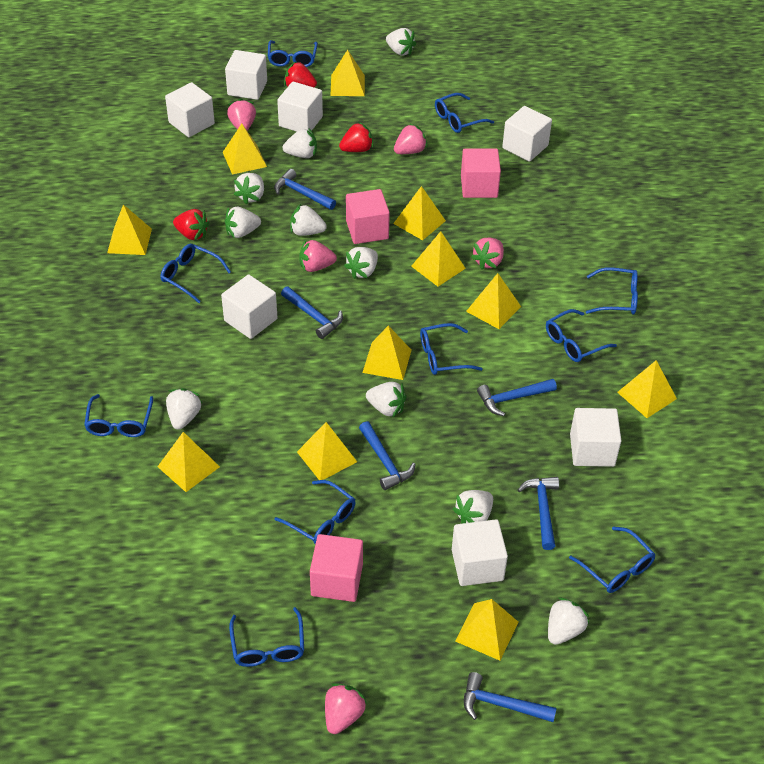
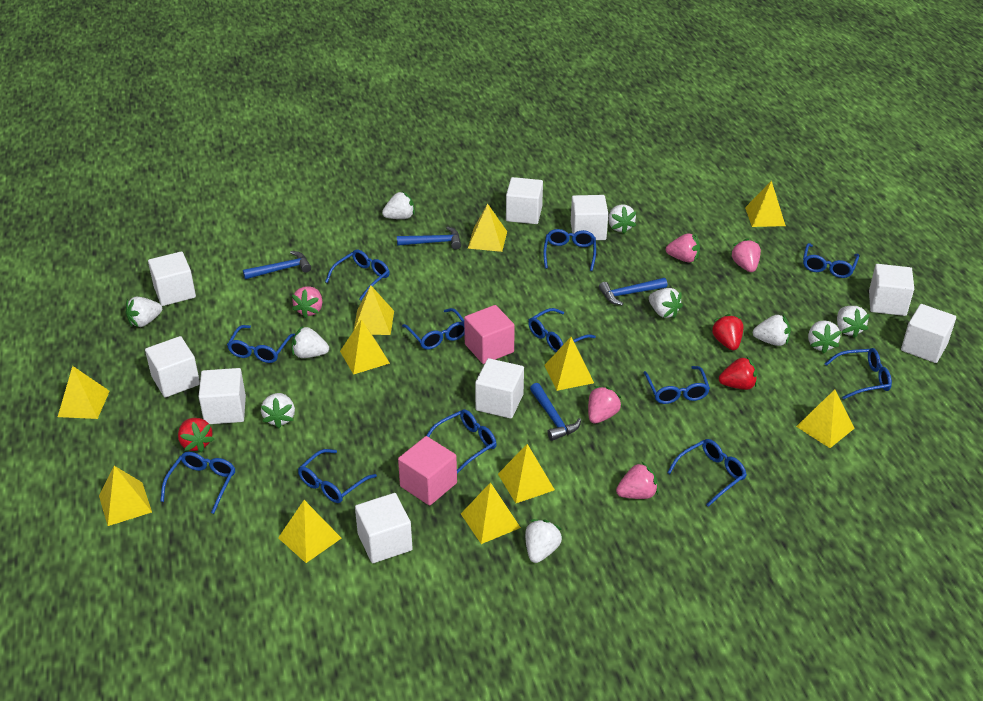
blue glasses: [84,394,153,437] [161,244,231,303] [229,607,304,667] [268,40,318,67] [274,480,356,544] [420,323,482,375] [435,93,494,133] [546,309,617,362] [569,527,656,593] [586,267,638,315] = 10 -> [160,452,235,514] [227,325,295,363] [298,449,377,503] [325,250,390,301] [402,308,465,350] [426,409,497,474] [528,308,596,352] [543,229,596,271] [643,366,710,404] [667,439,747,507] [803,243,859,278] [824,348,892,399] = 12
blue hammer: [274,169,336,210] [281,286,343,339] [359,421,416,490] [464,672,557,722] [477,379,557,416] [518,477,559,550] = 6 -> [243,251,311,279] [397,226,461,250] [530,383,581,441] [599,278,667,305] = 4
pink cube: [310,534,363,602] [346,189,390,244] [461,149,501,198] = 3 -> [398,436,457,505] [464,305,515,364] = 2
white cube: [165,82,215,137] [221,274,278,339] [225,50,267,100] [277,82,323,132] [452,519,508,586] [502,106,552,162] [570,408,621,467] = 7 -> [145,336,200,398] [148,251,196,306] [199,368,246,424] [355,493,413,563] [475,358,524,419] [506,177,543,224] [571,195,608,240] [869,264,914,316] [901,304,956,363] = 9

